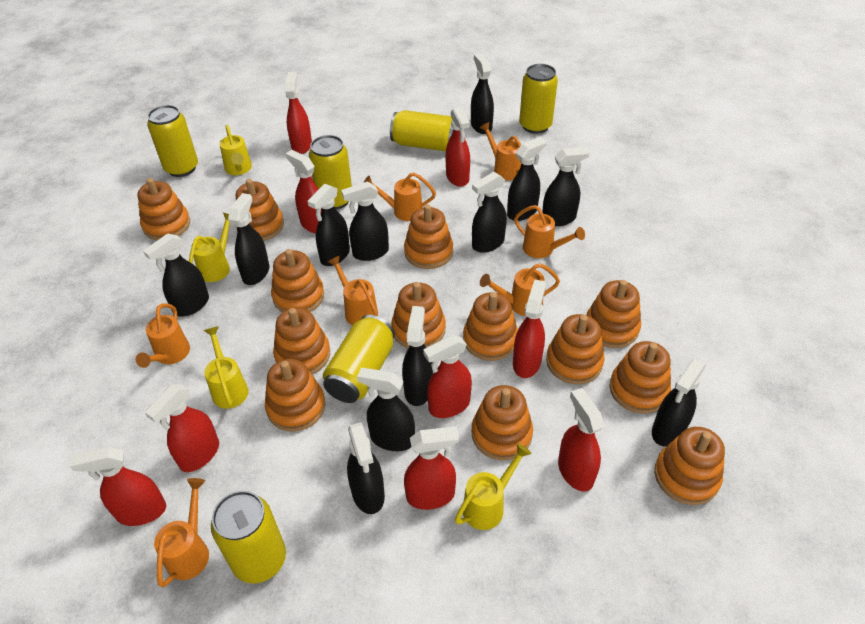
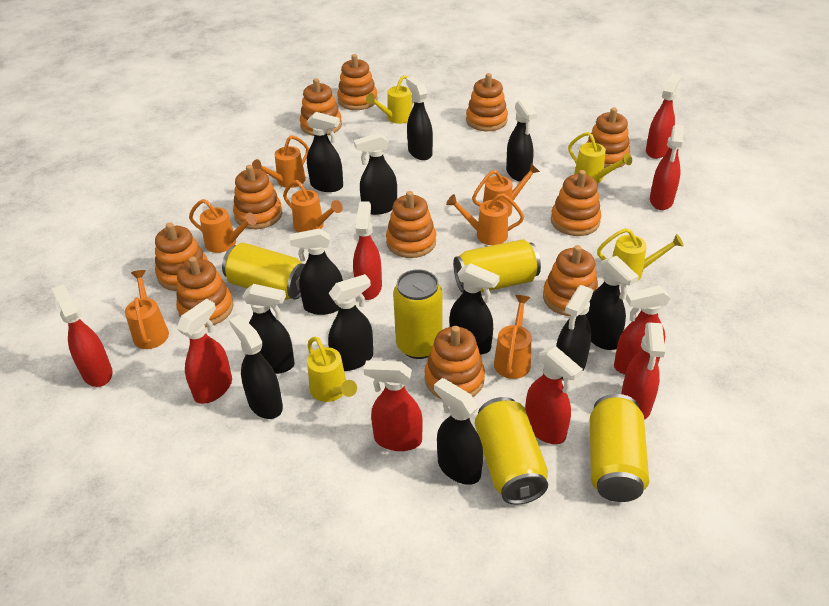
orange stacking toy: [138,178,190,240] [236,179,284,241] [265,359,326,432] [271,249,324,312] [273,308,330,374] [391,282,446,348] [404,205,453,269] [463,292,518,361] [472,385,533,460] [546,314,605,384] [586,280,641,348] [610,341,671,413] [654,427,725,505] = 13 -> [155,223,208,291] [176,256,234,327] [233,165,282,229] [300,78,342,136] [337,54,378,110] [386,191,436,258] [425,326,485,399] [466,73,508,131] [543,245,598,316] [551,170,601,236] [587,107,630,168] = 11
yellow can: [147,105,198,177] [211,491,286,583] [309,135,352,209] [323,315,395,403] [390,110,453,151] [519,64,558,134] = 6 -> [222,243,305,300] [393,269,442,359] [453,239,541,293] [475,397,548,505] [590,394,649,502] = 5

